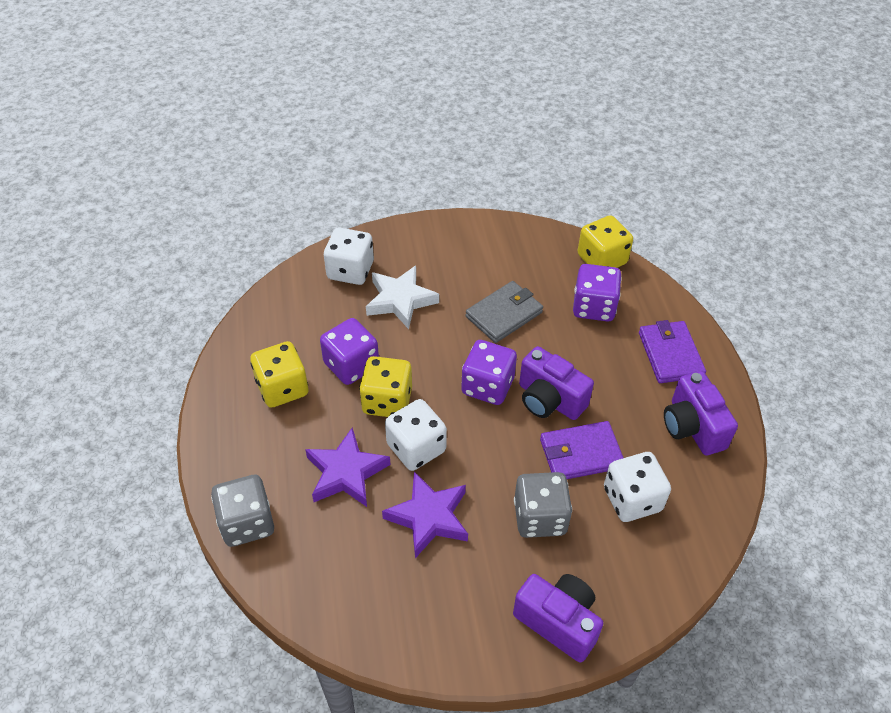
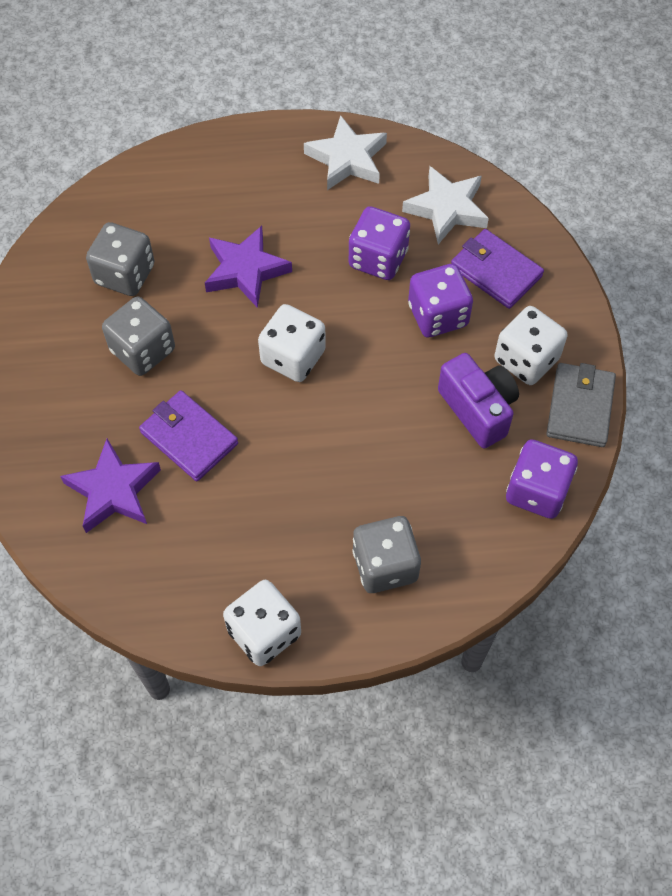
grey dice: [211,475,274,547] [514,472,572,538] = 2 -> [86,222,155,296] [102,297,175,376] [352,516,421,593] = 3
purple camera: [513,574,603,662] [519,346,594,420] [664,371,738,455] = 3 -> [438,353,519,448] = 1
white star: [366,265,439,329] = 1 -> [304,115,387,190] [402,166,489,244] = 2
yellow dice: [250,341,309,408] [359,356,412,417] [578,215,633,268] = 3 -> none = 0

